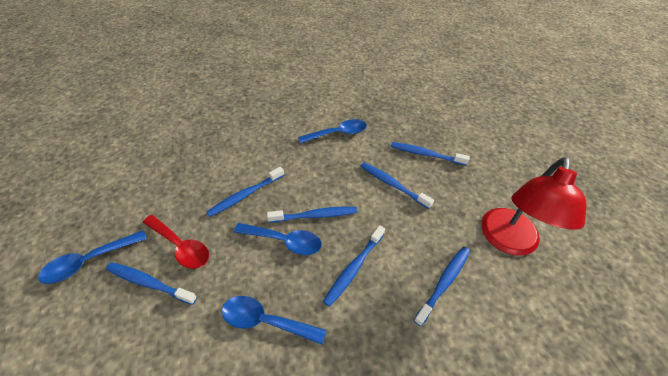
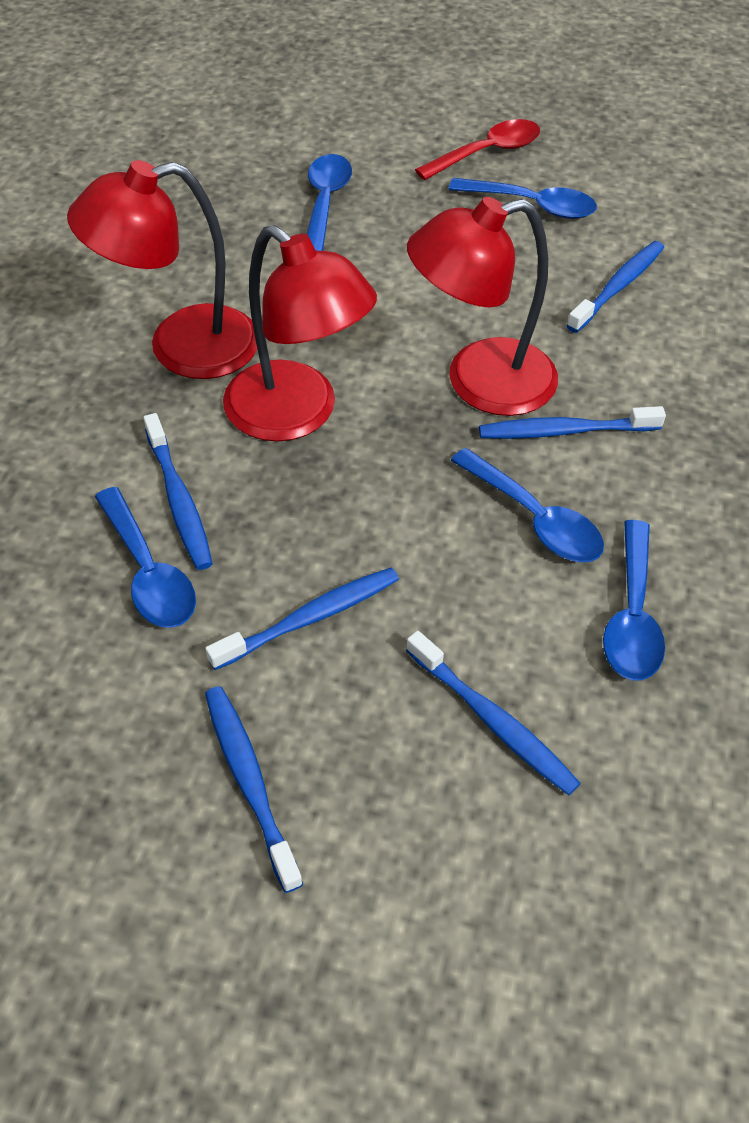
blue spoon: [38,230,147,284] [222,296,326,345] [234,223,322,255] [298,119,367,144] = 4 -> [95,487,196,628] [307,154,352,251] [448,178,597,219] [451,448,604,563] [603,520,665,681] = 5
blue toothbrush: [106,262,197,305] [207,167,284,217] [267,207,357,223] [323,225,385,307] [361,162,434,209] [391,142,470,166] [414,247,470,326] = 7 -> [144,413,213,570] [205,567,399,670] [205,686,303,893] [406,631,581,795] [479,406,666,439] [566,241,664,333] = 6
red lamp: [481,157,586,256] = 1 -> [67,160,257,379] [223,225,377,442] [407,197,558,416] = 3

